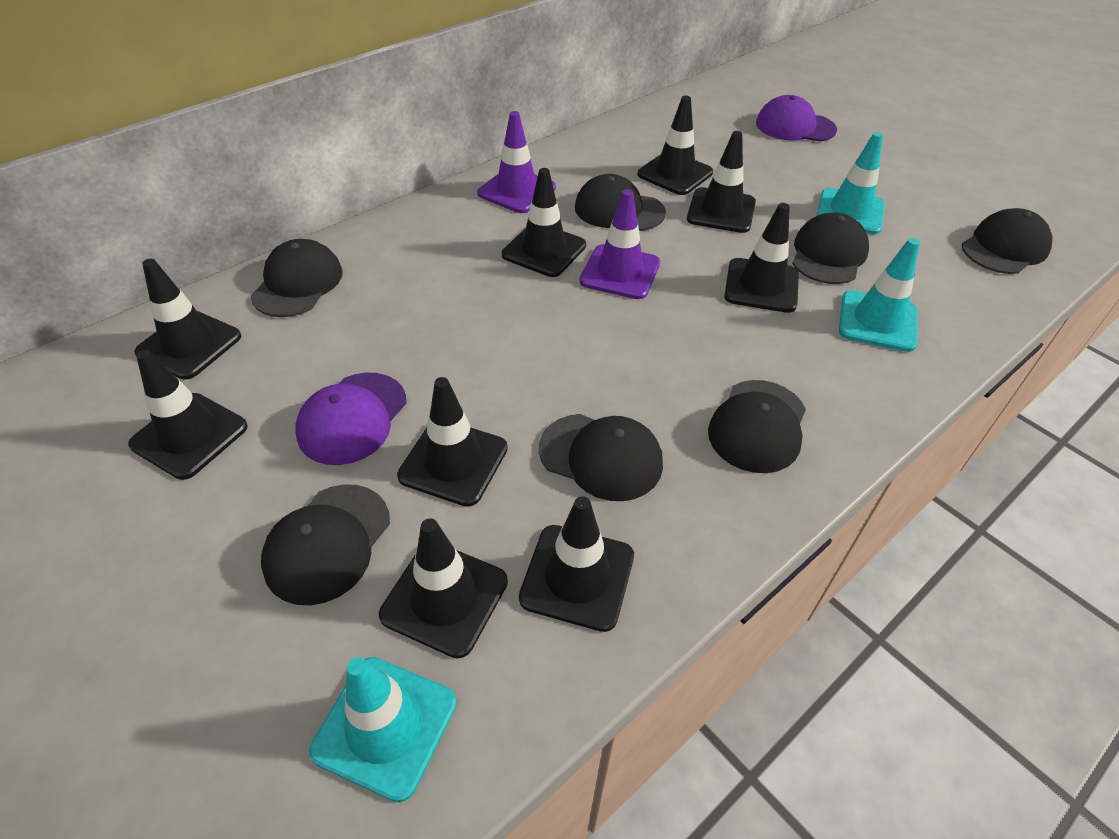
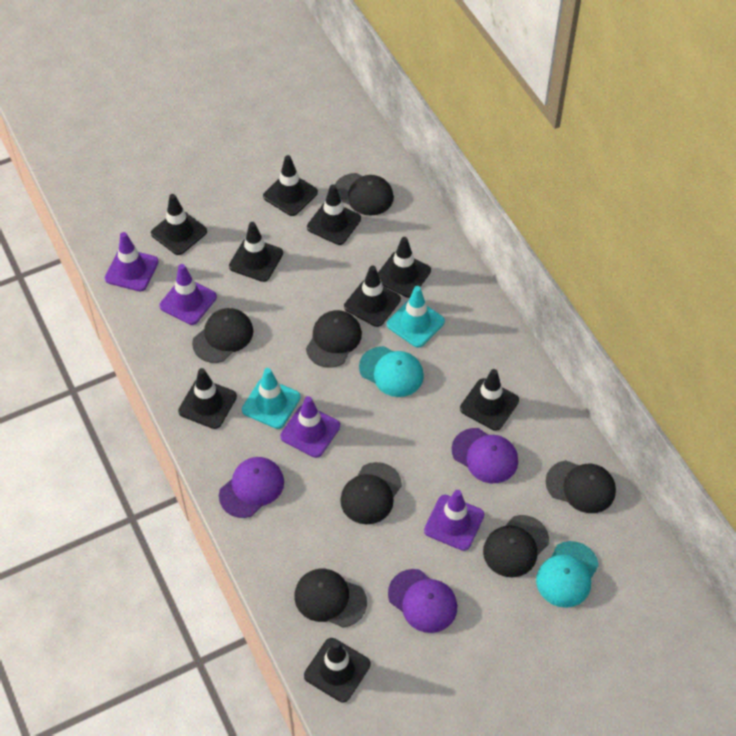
purple cap: [295,373,407,465] [756,95,837,142] = 2 -> [219,457,284,518] [388,569,457,633] [452,428,518,483] = 3
purple traffic cone: [477,111,556,213] [579,189,660,299] = 2 -> [105,232,159,291] [159,264,217,325] [280,396,340,458] [424,490,484,551] = 4
turquoise cap: none = 0 -> [359,346,424,397] [536,541,599,608] = 2
turquoise traffic cone: [309,657,457,802] [816,132,885,234] [839,238,920,352] = 3 -> [242,368,301,429] [387,286,445,348] = 2

